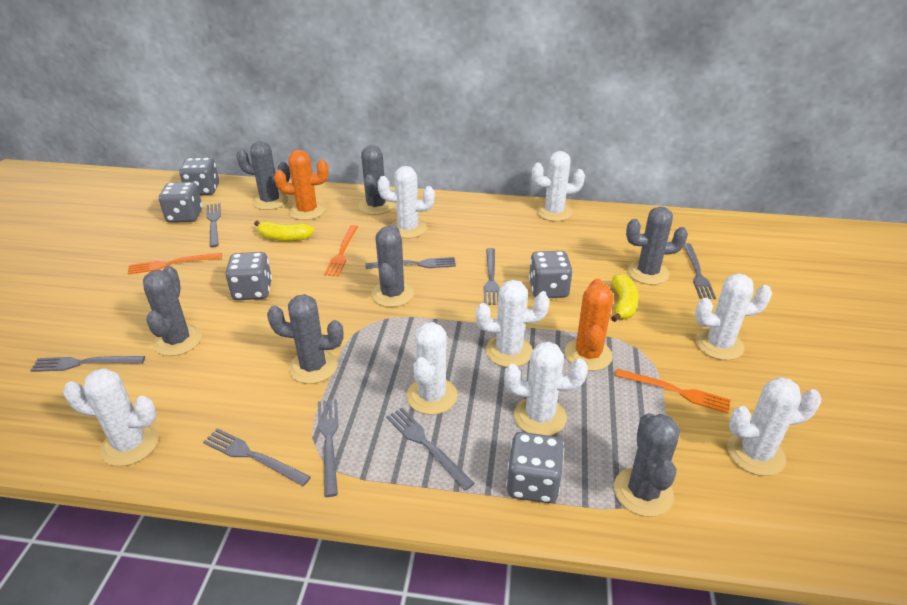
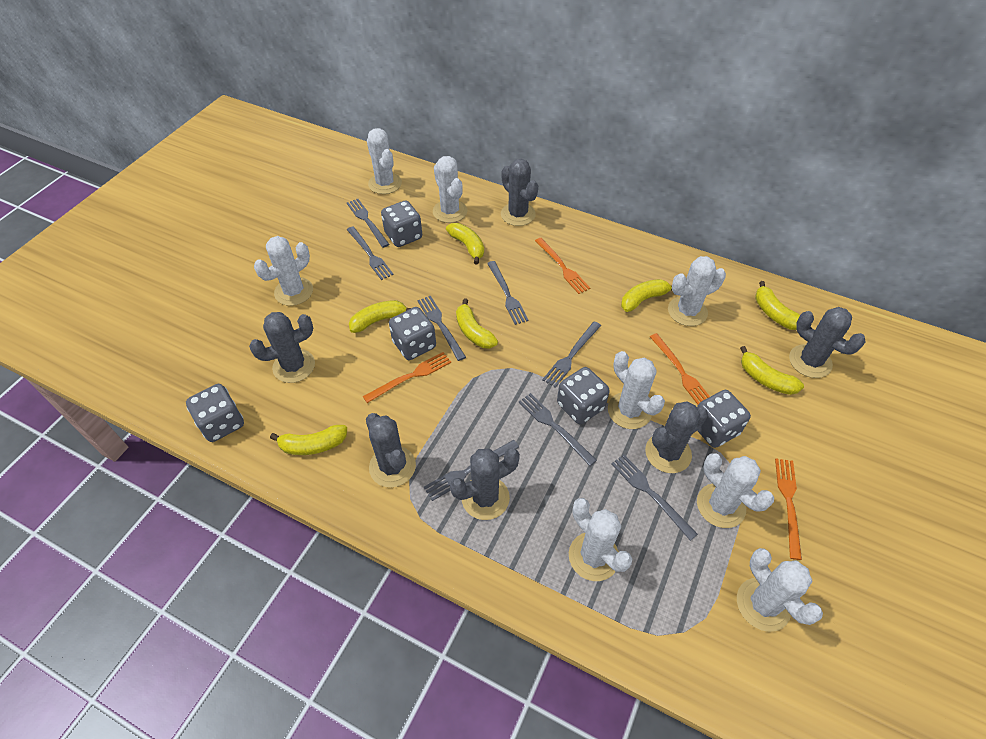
grey cactus: [143,266,202,356] [236,141,290,210] [267,294,344,384] [358,145,394,215] [371,224,414,307] [614,413,680,517] [626,207,688,285] = 7 -> [249,312,315,383] [366,413,416,487] [450,448,520,520] [501,159,538,226] [645,401,708,473] [789,307,866,378] = 6
orange cactus: [274,150,329,220] [564,279,614,371] = 2 -> none = 0
orange fork: [128,253,222,274] [324,225,358,277] [615,369,731,414] = 3 -> [363,352,451,403] [535,238,590,294] [650,333,710,405] [775,459,802,560] = 4
yellow banana: [254,221,314,241] [611,274,639,322] = 2 -> [270,425,347,455] [349,300,411,333] [446,223,484,265] [456,299,498,348] [621,279,672,312] [740,346,804,395] [755,281,800,330] = 7

